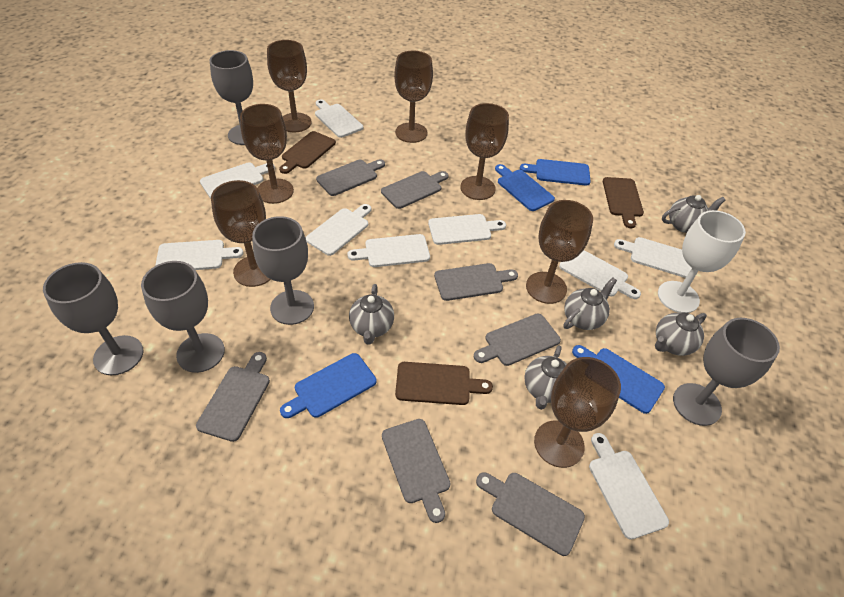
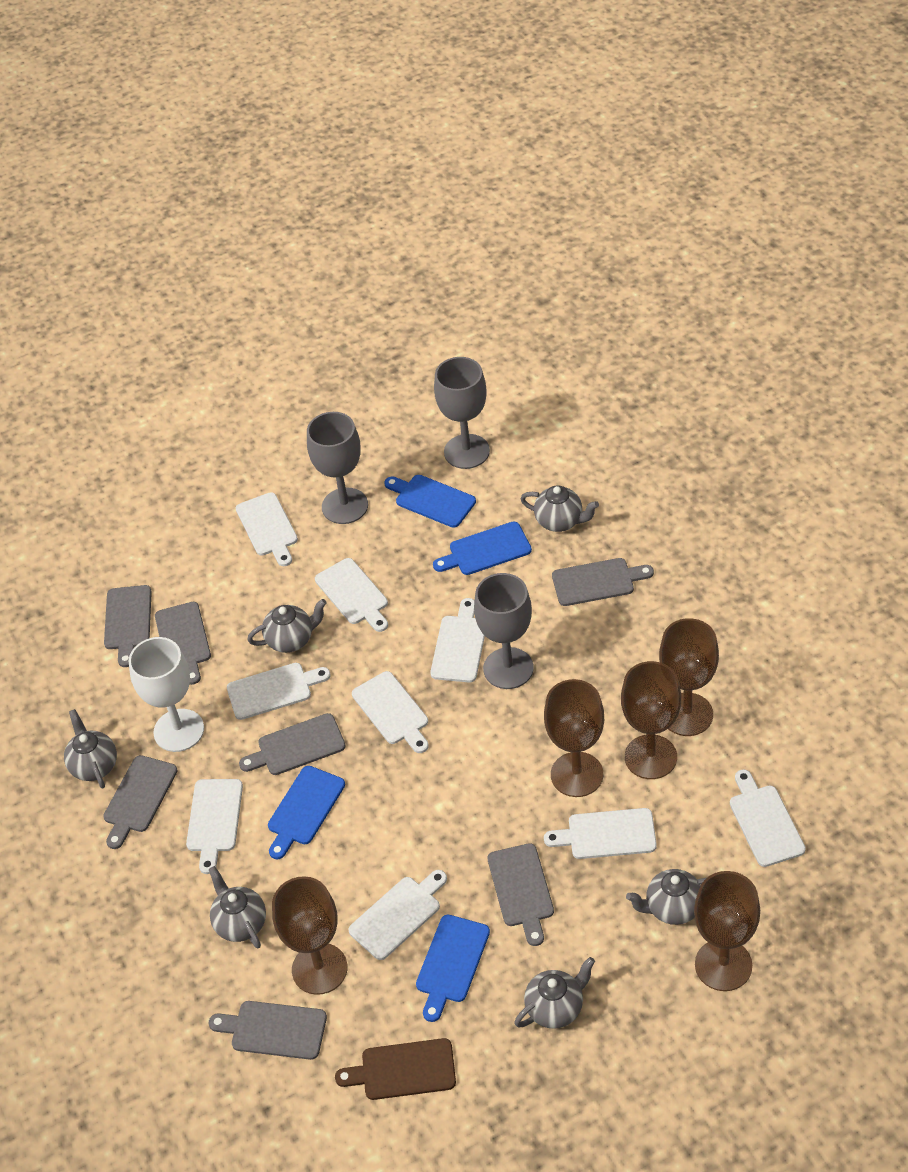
brown cutting board: [279,131,336,174] [395,362,493,405] [603,177,644,228] = 3 -> [335,1038,456,1100] = 1
brown goblet: [211,180,271,287] [240,104,294,204] [267,40,312,133] [394,51,433,143] [460,103,509,200] [526,200,593,304] [534,357,621,468] = 7 -> [272,876,348,995] [544,679,604,797] [621,661,681,779] [659,618,719,736] [694,871,760,991] = 5
grey goblet: [43,262,144,375] [141,261,225,373] [210,50,253,145] [252,216,314,325] [673,318,780,426] = 5 -> [307,412,368,524] [434,357,490,469] [474,573,534,689] = 3
grey teapot: [349,284,394,345] [524,345,567,410] [563,277,617,330] [655,313,707,356] [662,195,726,233] = 5 -> [64,709,117,788] [209,866,266,948] [247,599,327,653] [514,957,595,1029] [521,485,599,532] [626,869,706,925] = 6

